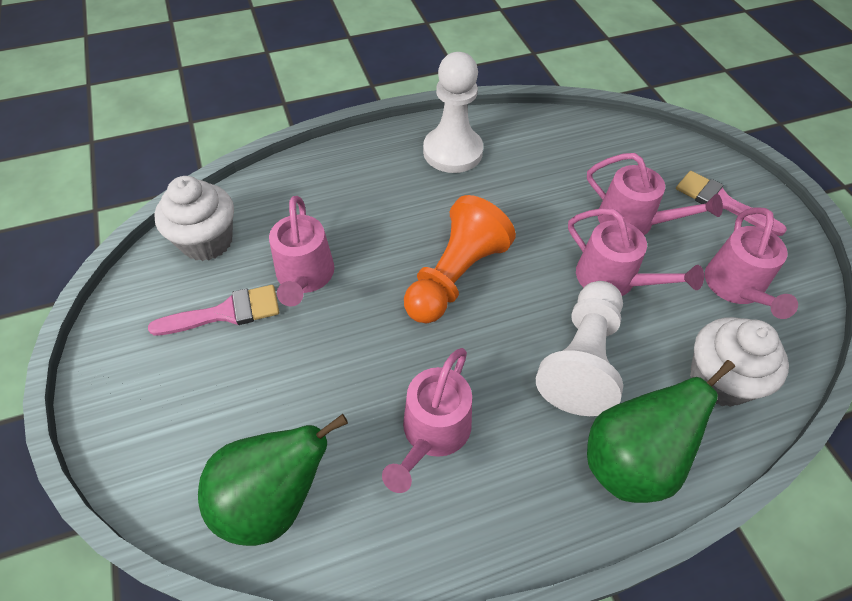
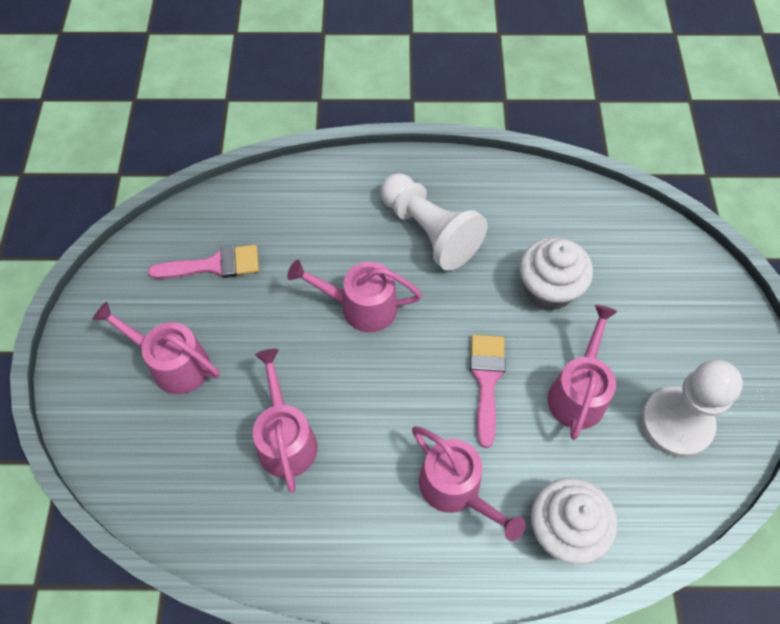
green pear: [198,414,348,546] [587,360,735,503] = 2 -> none = 0
orange pawn: [404,195,516,323] = 1 -> none = 0

